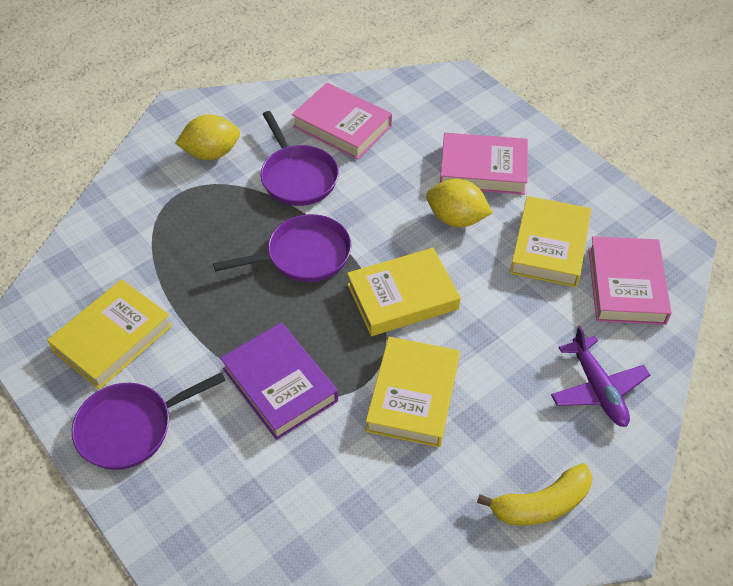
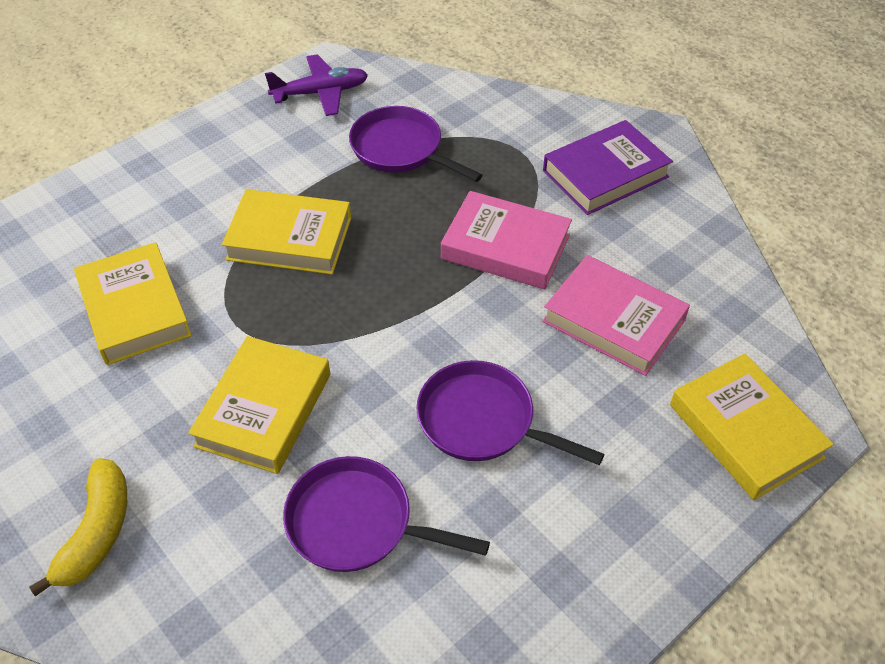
pink book: [292,83,392,160] [440,133,528,195] [588,236,672,325] = 3 -> [441,191,572,290] [542,255,690,376] = 2
yellow lemon: [175,114,240,160] [426,179,493,227] = 2 -> none = 0

